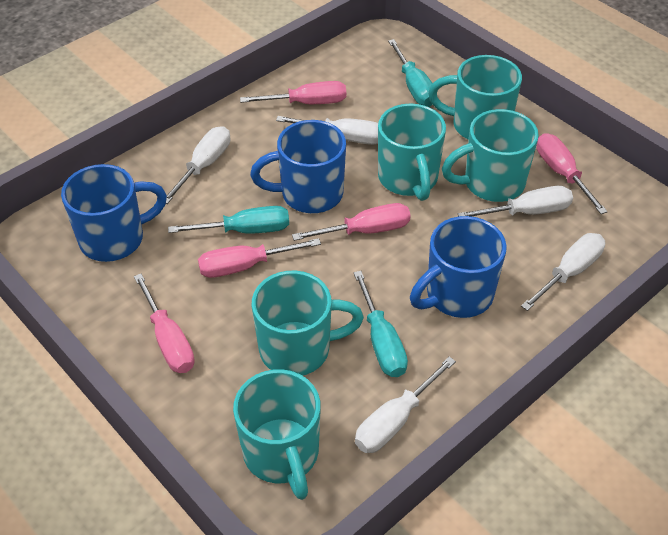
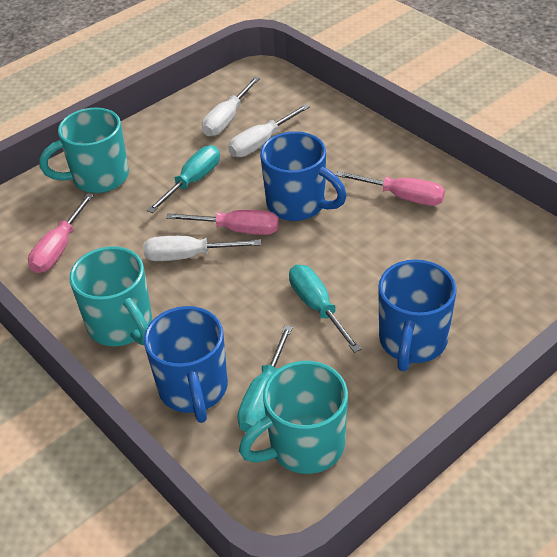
pink screwdriver: [134,274,195,373] [198,238,321,278] [240,81,346,104] [292,203,411,241] [536,133,608,214] = 5 -> [28,193,94,273] [166,210,279,235] [336,171,445,206] = 3
turquoise mug: [233,369,321,500] [252,271,364,376] [378,103,446,201] [428,55,522,140] [442,109,539,202] = 5 -> [39,108,129,193] [69,246,152,346] [239,361,348,474] = 3
white screwdriver: [166,126,230,204] [276,116,378,145] [355,357,456,453] [458,186,573,217] [521,233,605,311] = 5 -> [143,236,261,261] [202,77,260,136] [228,104,310,157] = 3

